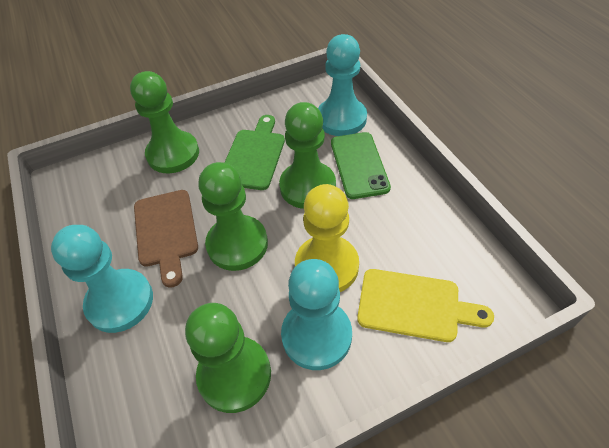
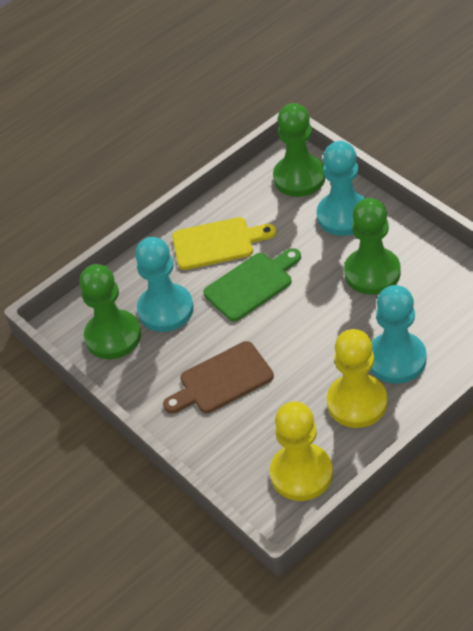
green pawn: [130,71,199,173] [185,303,271,413] [198,162,268,271] [279,102,336,209] = 4 -> [79,264,141,359] [273,103,325,197] [344,198,401,295] = 3
green phone: [331,132,391,199] = 1 -> none = 0
yellow pawn: [295,184,359,292] = 1 -> [270,402,333,501] [327,329,388,428] = 2

